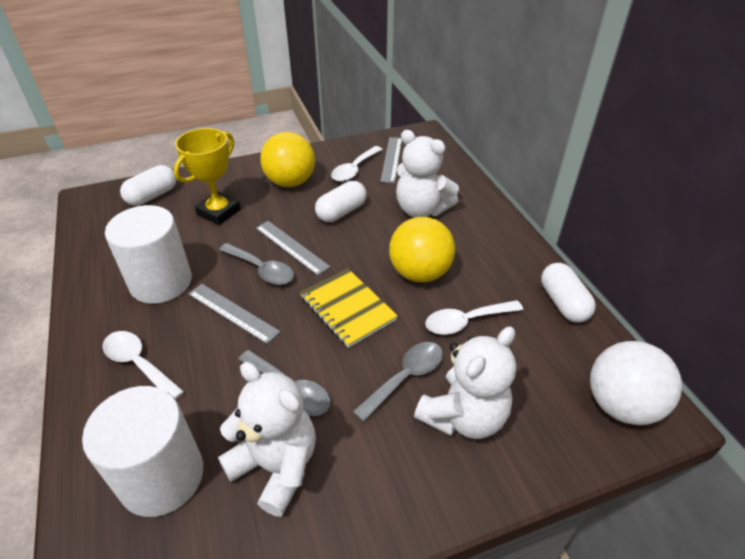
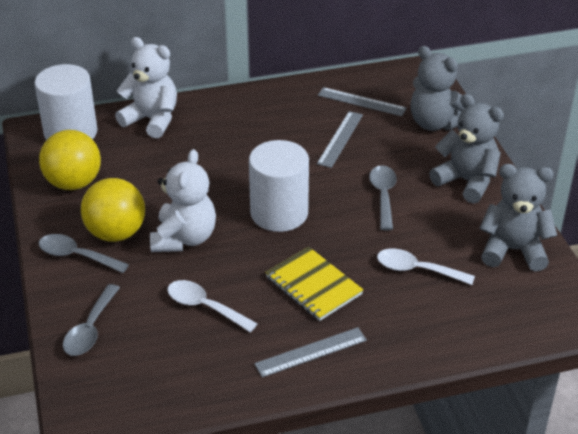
grey teddy bear: none = 0 -> [410,46,464,131] [429,94,504,204] [479,164,557,271] = 3
white ball: [590,341,682,425] = 1 -> none = 0
white capsule: [120,165,177,205] [315,181,366,222] [541,263,596,323] = 3 -> none = 0
white spoon: [102,331,184,400] [331,146,383,182] [425,300,523,335] = 3 -> [167,280,258,332] [377,248,475,285] = 2
white teddy bear: [218,362,316,517] [396,130,459,217] [414,326,516,439] = 3 -> [115,37,177,139] [150,149,216,252] = 2
yellow trophy: [174,128,241,225] = 1 -> none = 0

